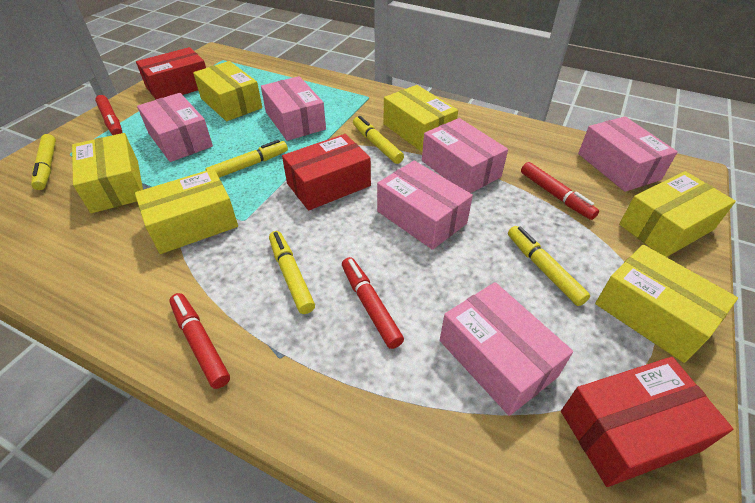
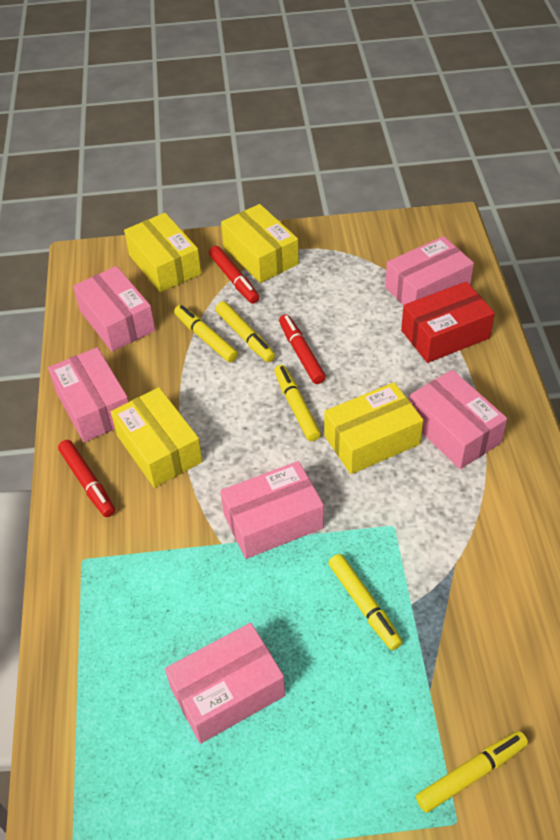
red box: [136,47,206,99] [282,134,371,211] [561,357,733,487] = 3 -> [401,281,495,363] = 1
red marker: [95,95,123,135] [169,293,230,389] [342,257,404,349] [521,162,599,220] = 4 -> [58,440,115,517] [209,246,259,304] [279,314,326,384] = 3
yellow box: [72,133,143,213] [135,169,238,254] [193,61,262,121] [384,85,458,152] [595,245,738,363] [619,171,736,257] = 6 -> [111,387,203,488] [124,213,201,292] [221,204,299,283] [324,382,423,474] = 4

